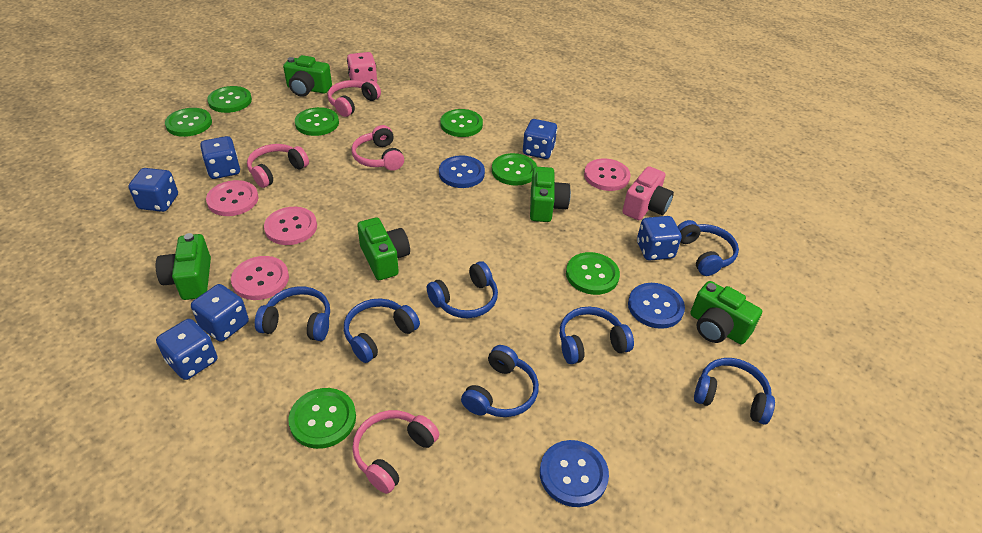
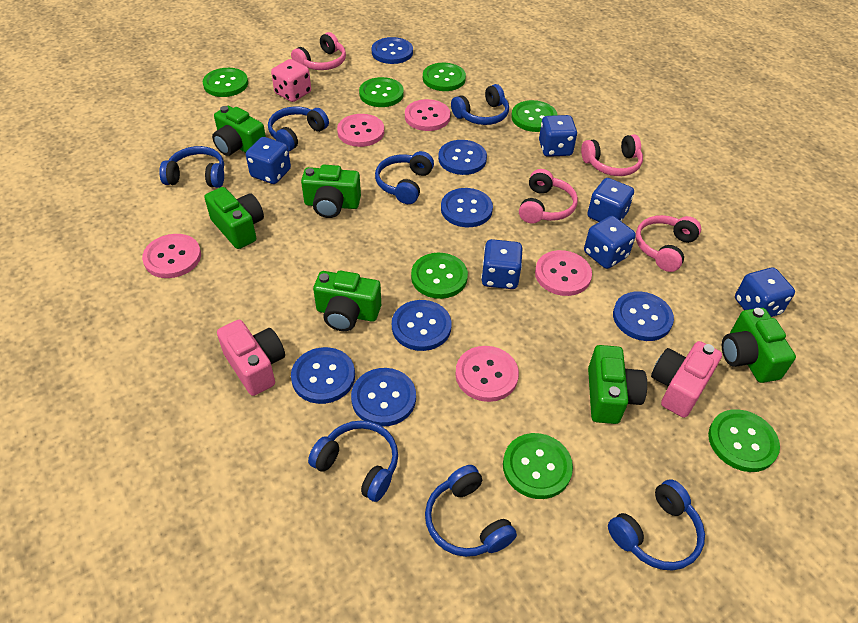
blue button: [439,155,485,188] [540,440,609,507] [628,283,685,329] = 3 -> [291,347,355,404] [351,368,416,427] [372,37,413,64] [392,300,451,351] [438,140,487,175] [441,188,493,227] [613,291,674,341] = 7
green camera: [156,233,211,300] [283,55,332,97] [357,217,410,280] [530,167,571,222] [690,281,762,344] = 5 -> [204,187,264,249] [212,106,266,156] [301,165,361,218] [313,271,381,331] [588,345,647,424] [722,308,796,383] = 6
pink button: [206,180,258,216] [231,256,289,300] [264,207,317,245] [584,159,630,191] = 4 -> [142,234,201,278] [337,114,384,147] [405,99,451,131] [455,346,519,402] [535,250,592,296] = 5
pink camera: [622,166,674,220] = 1 -> [217,320,285,396] [651,341,722,418] = 2

